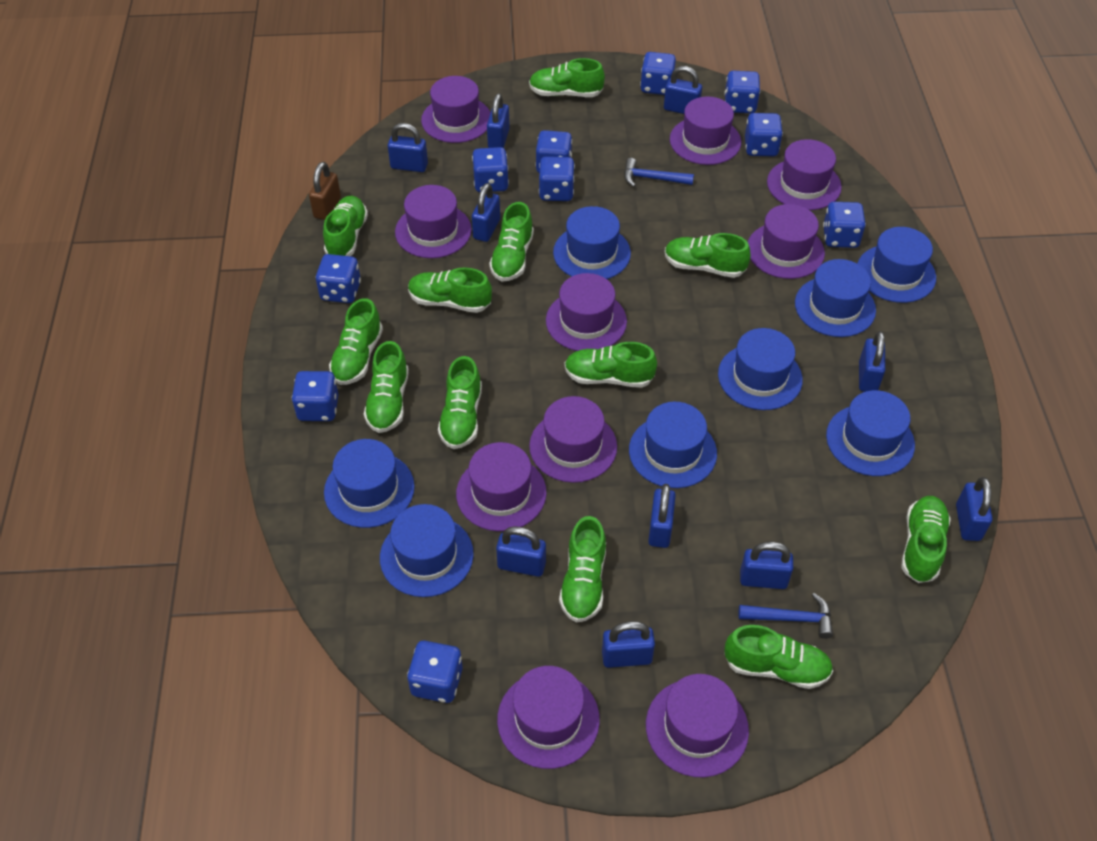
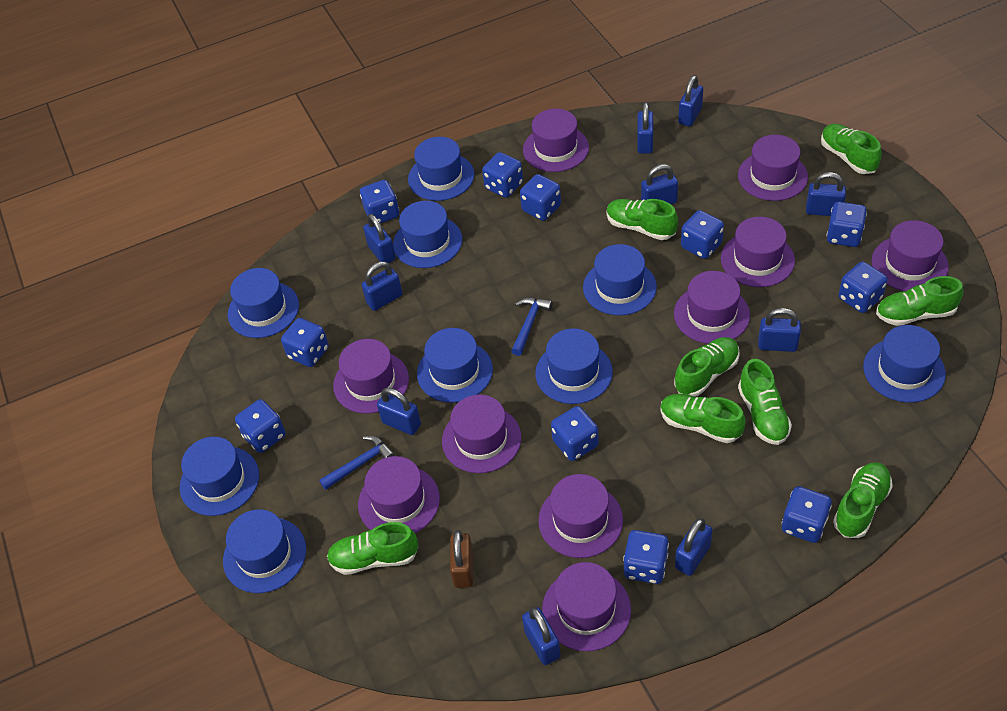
blue dice: [292,371,339,421] [316,254,361,303] [407,641,463,703] [472,147,509,192] [536,130,572,173] [539,156,575,201] [640,52,676,95] [724,71,760,113] [745,113,783,156] [823,202,866,248] = 10 -> [235,399,286,453] [281,318,329,367] [360,180,399,223] [482,152,523,198] [520,174,561,221] [551,406,599,461] [623,530,669,584] [681,210,724,259] [782,486,832,543] [827,202,867,247] [839,262,888,313] = 11
blue hat: [324,439,415,528] [380,504,474,597] [553,206,631,279] [629,402,717,488] [718,328,803,410] [795,259,876,337] [826,390,915,476] [857,227,936,303] = 8 -> [180,437,259,516] [223,509,306,593] [228,268,299,338] [393,201,462,268] [408,137,474,201] [417,328,493,403] [535,328,613,404] [583,244,657,316] [863,325,946,403] = 9
green shoe: [323,196,368,256] [329,298,383,385] [364,341,409,433] [408,267,492,313] [438,356,482,449] [489,202,534,282] [529,58,605,97] [559,516,606,623] [564,342,657,388] [665,233,751,278] [724,625,833,689] [901,496,951,583] = 12 -> [327,522,418,575] [606,199,678,240] [660,394,746,443] [674,337,740,397] [738,359,792,445] [821,124,882,174] [833,462,893,538] [876,276,963,326] = 8

